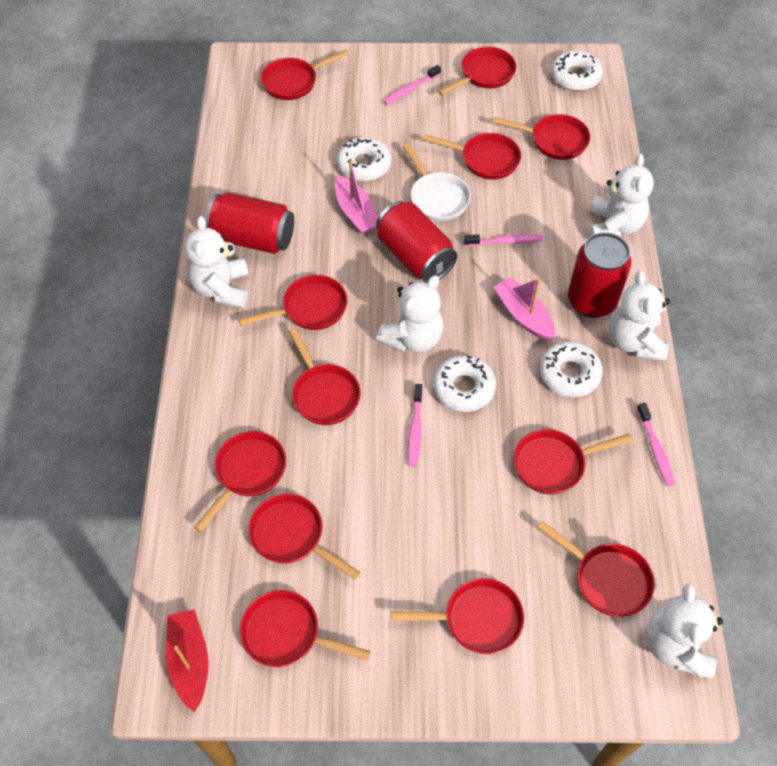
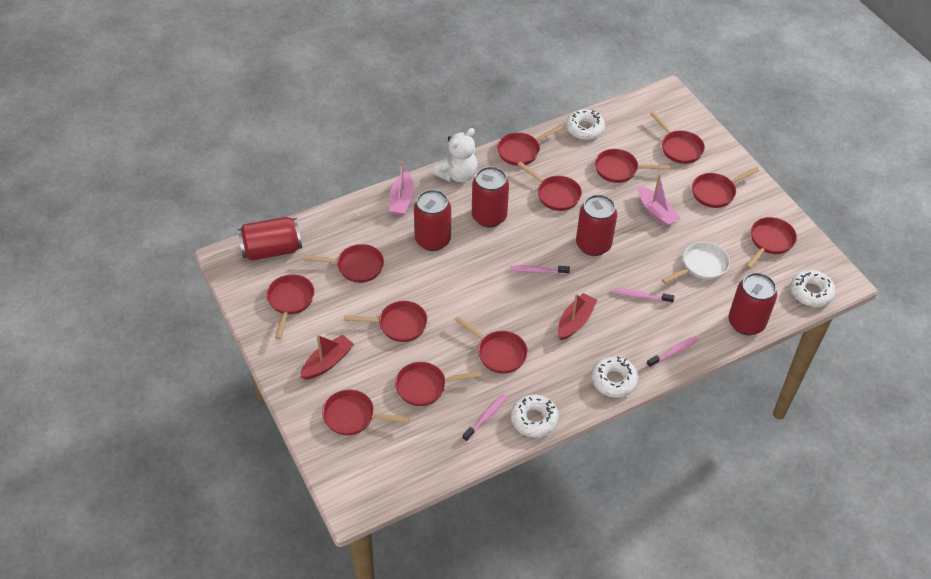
red boat: [166,609,209,712] = 1 -> [300,334,354,380] [558,293,597,340] = 2
red can: [205,192,294,254] [376,201,457,283] [568,232,632,318] = 3 -> [238,217,302,261] [414,190,451,251] [472,166,509,228] [576,195,617,256] [728,273,777,335] = 5
white teddy bear: [185,216,249,308] [376,275,443,353] [589,153,654,237] [608,271,670,361] [646,584,723,678] = 5 -> [433,128,477,183] = 1

